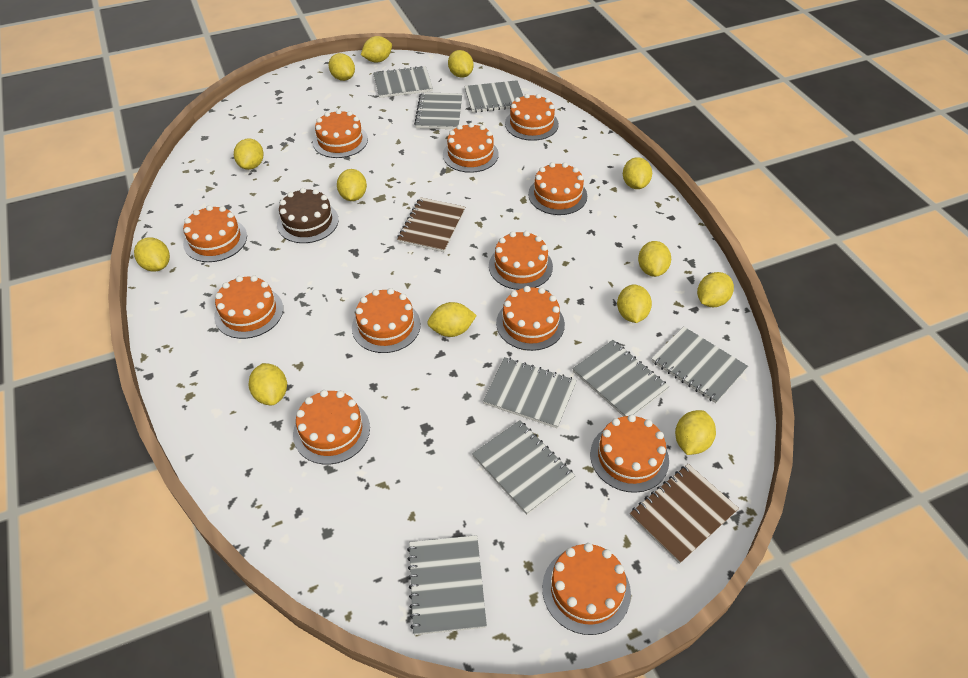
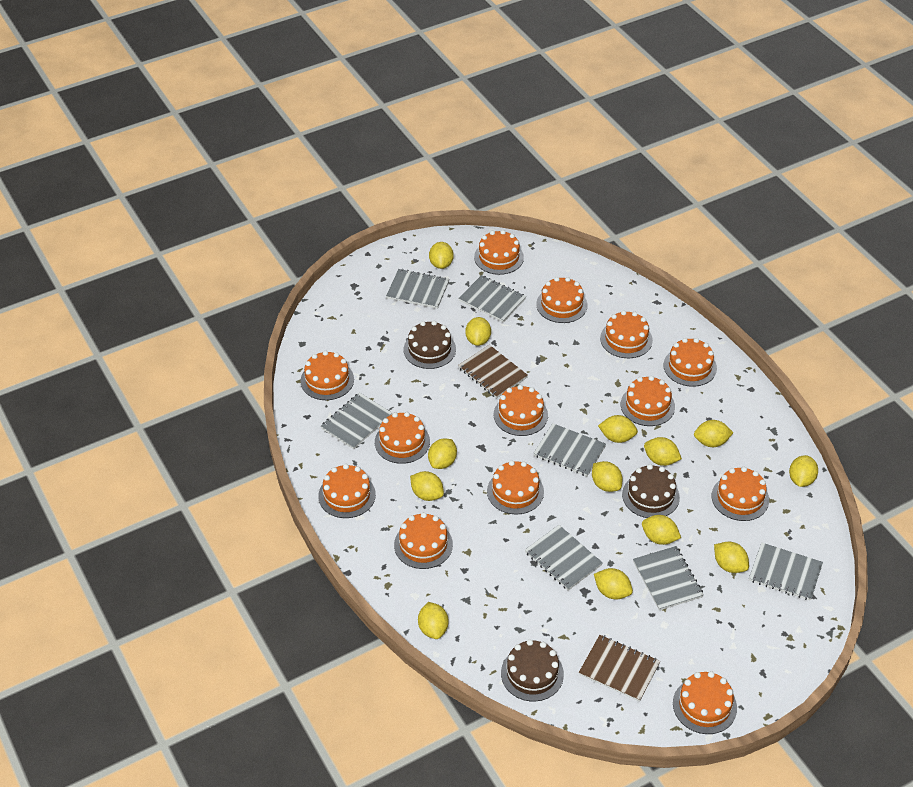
brown cake: [277,188,339,243] = 1 -> [404,321,456,369] [501,639,564,701] [622,464,680,518] = 3
grey notebook: [373,66,433,98] [407,535,487,635] [414,92,462,129] [464,80,523,113] [472,420,575,515] [483,357,577,428] [572,340,669,417] [651,326,748,403] = 8 -> [321,392,392,449] [386,269,449,309] [459,275,526,322] [525,525,603,591] [533,423,606,477] [633,546,704,610] [749,542,823,601] = 7
orange cake: [183,205,247,262] [214,275,283,339] [293,390,370,464] [313,109,368,158] [352,288,421,353] [443,123,499,173] [489,231,553,290] [496,286,565,351] [505,94,559,141] [528,162,587,215] [542,543,631,635] [590,414,669,493] = 12 -> [301,351,354,400] [318,464,376,518] [375,412,430,464] [394,512,453,569] [474,230,524,275] [487,460,544,515] [494,385,548,436] [536,277,588,323] [600,310,653,358] [621,376,675,426] [664,338,717,387] [673,671,737,734] [712,467,769,521] = 13

